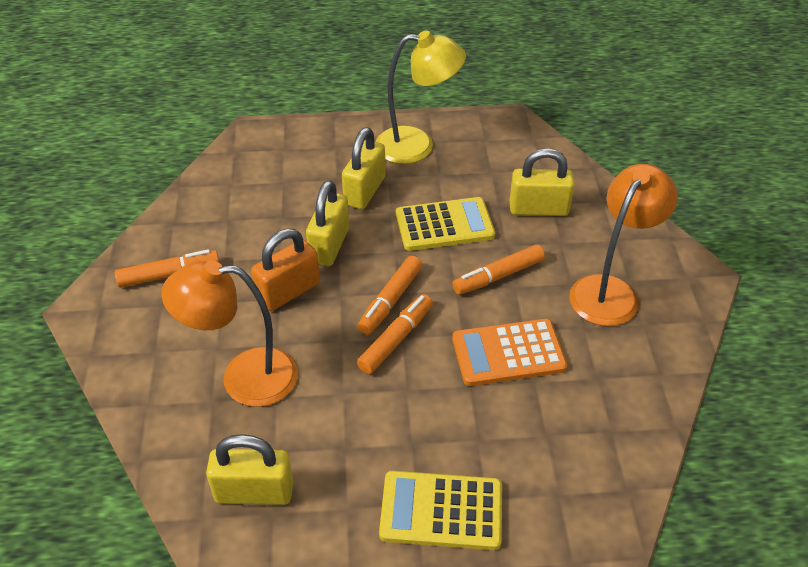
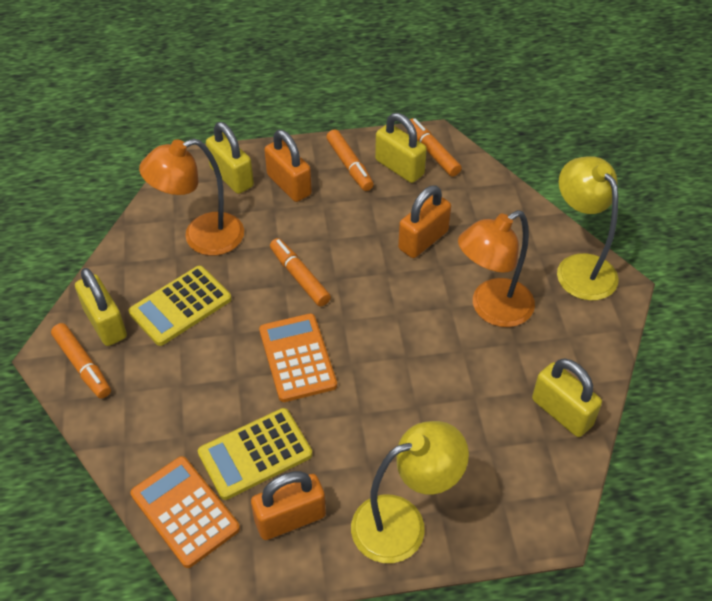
orange calculator: [452,319,567,386] = 1 -> [130,456,240,568] [259,313,337,402] = 2
orange padlock: [251,229,320,311] = 1 -> [251,471,326,540] [264,130,312,202] [398,185,451,258] = 3
yellow lamp: [375,30,466,164] = 1 -> [351,421,469,563] [557,156,619,301] = 2

